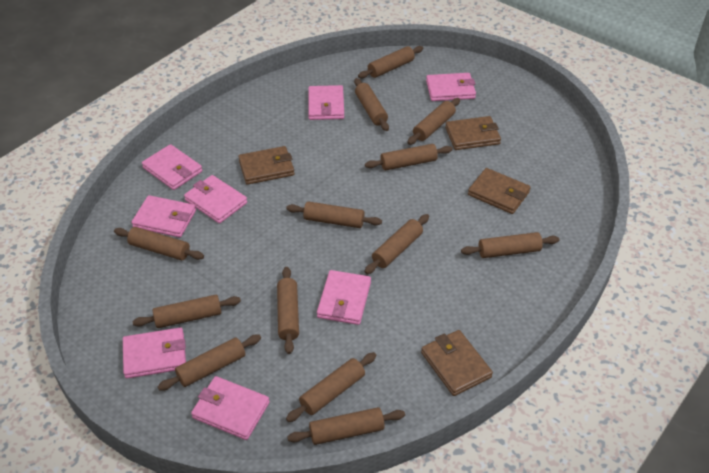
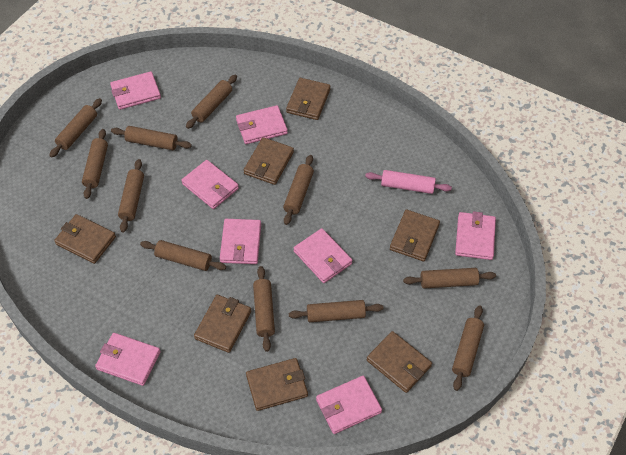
brown rolling pin: [114,227,204,260] [132,295,241,328] [158,335,261,391] [277,267,299,354] [286,201,382,228] [286,352,376,422] [287,407,405,445] [354,78,389,131] [358,46,423,78] [364,214,429,274] [365,144,453,170] [407,98,460,145] [461,232,559,258] = 13 -> [49,98,102,158] [82,129,108,199] [111,126,192,150] [118,159,144,232] [140,240,226,271] [186,75,237,129] [253,266,275,352] [283,155,314,225] [289,300,384,322] [403,268,496,288] [452,305,484,391] = 11
brown wallet: [238,146,295,185] [421,330,493,396] [445,116,501,150] [468,168,531,214] = 4 -> [54,214,116,264] [194,295,251,353] [244,137,294,185] [246,358,308,411] [286,78,331,120] [367,331,432,393] [390,209,440,261] = 7
pink rolling pin: none = 0 -> [365,170,452,194] = 1

